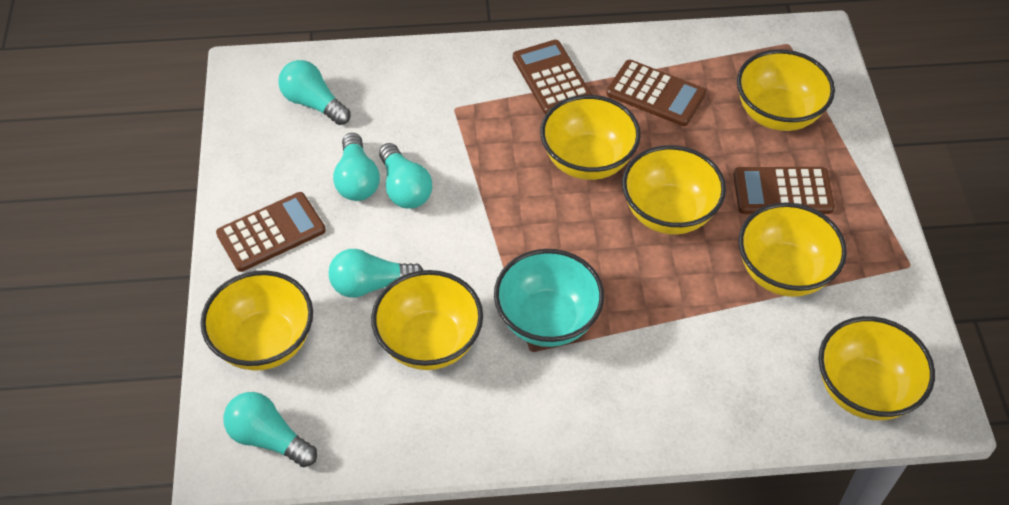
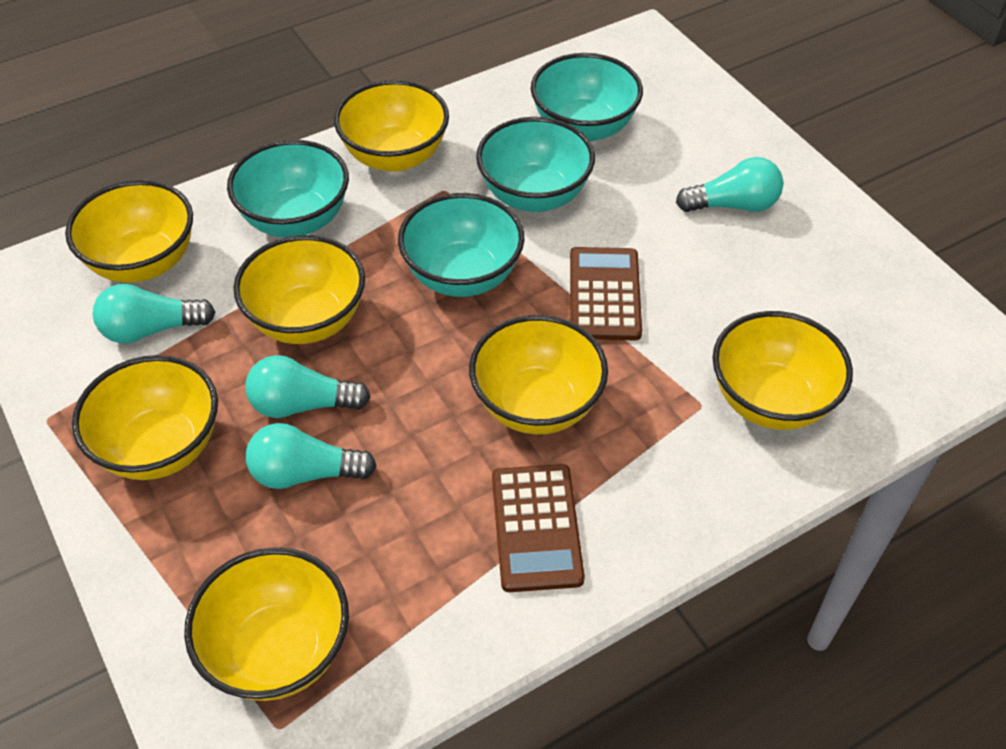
brown calculator: [216,192,326,272] [513,40,592,114] [606,60,706,126] [733,167,835,214] = 4 -> [492,464,585,592] [570,247,642,341] = 2
turquoise bowl: [494,249,604,347] = 1 -> [227,140,349,237] [398,193,525,297] [476,117,595,212] [531,53,643,142] = 4
turquoise light bulb: [223,392,317,467] [278,60,351,125] [329,249,423,298] [333,133,380,201] [379,143,432,209] = 5 -> [93,284,216,343] [245,355,370,418] [246,423,376,489] [676,157,783,212] = 4

